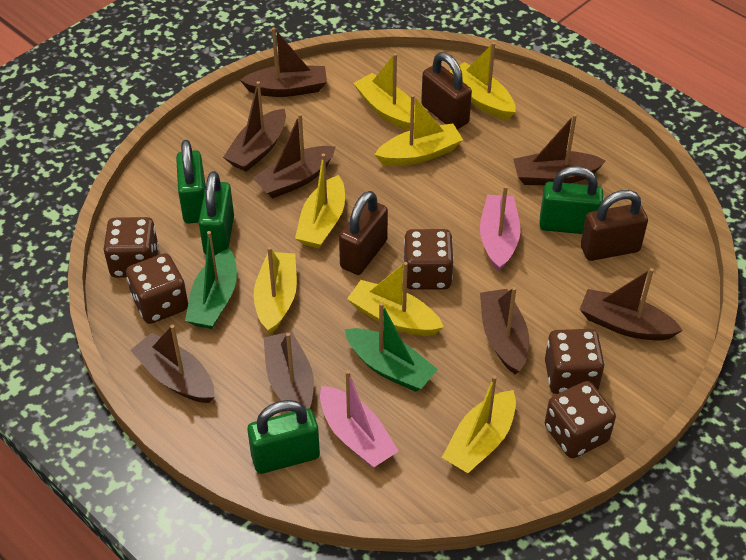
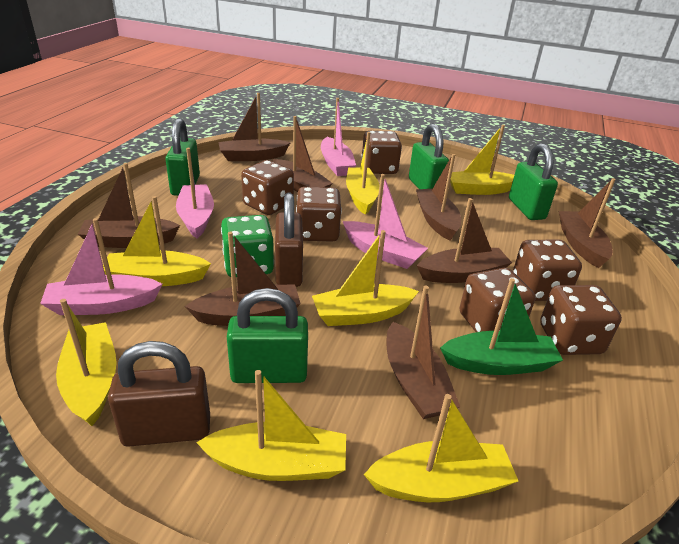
brown dice: [103,217,159,278] [126,253,188,324] [404,229,454,290] [545,329,605,394] [545,381,616,458] = 5 -> [241,160,294,215] [296,187,342,242] [361,131,402,174] [460,268,536,332] [513,240,582,301] [540,285,622,355] = 6
brown padlock: [339,191,388,275] [421,52,472,129] [581,190,648,261] = 3 -> [108,341,210,447] [275,193,303,287] = 2
green boat: [185,231,237,329] [345,303,438,392] = 2 -> [440,278,563,375] = 1
green dice: none = 0 -> [221,215,274,277] = 1
pink boat: [320,370,398,468] [480,186,521,272] = 2 -> [40,218,162,315] [176,148,214,238] [321,98,356,176] [343,174,428,269] = 4

